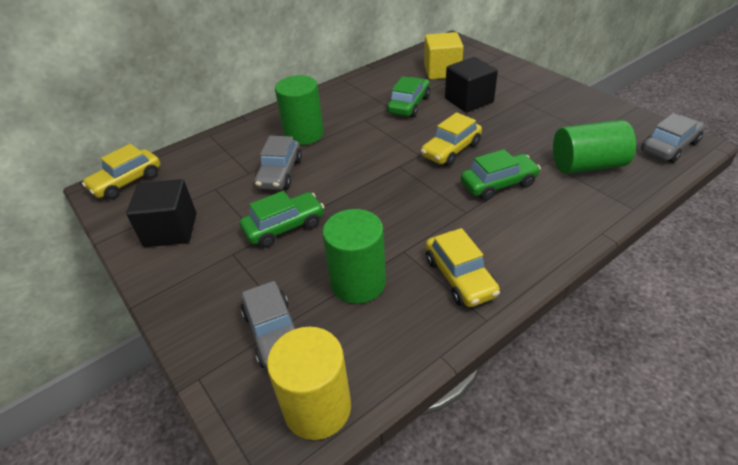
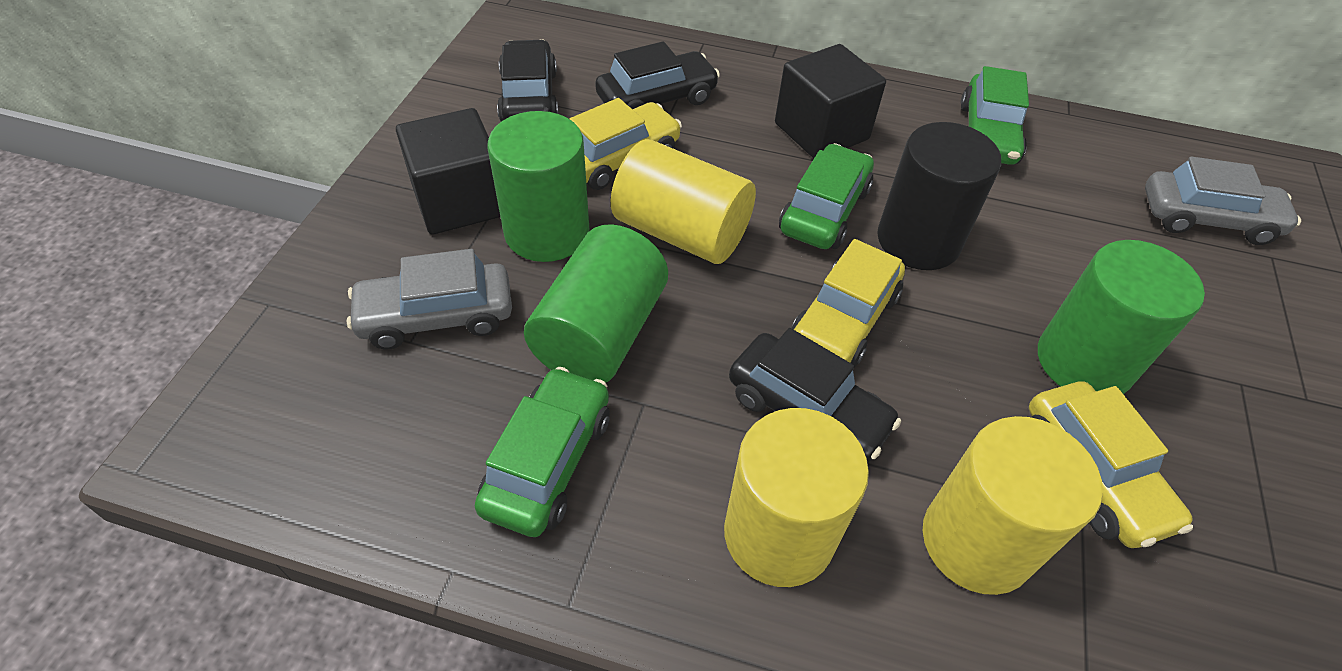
black car: none = 0 -> [497,39,558,121] [595,41,720,109] [729,328,901,463] = 3
black cylinder: none = 0 -> [877,122,1001,270] = 1
grey car: [241,281,296,369] [254,136,302,190] [641,113,705,163] = 3 -> [347,249,512,349] [1145,156,1301,245] = 2
yellow cube: [424,32,464,80] = 1 -> none = 0
yellow cylinder: [267,327,351,440] = 1 -> [611,139,756,264] [724,408,869,587] [923,416,1103,595] = 3

